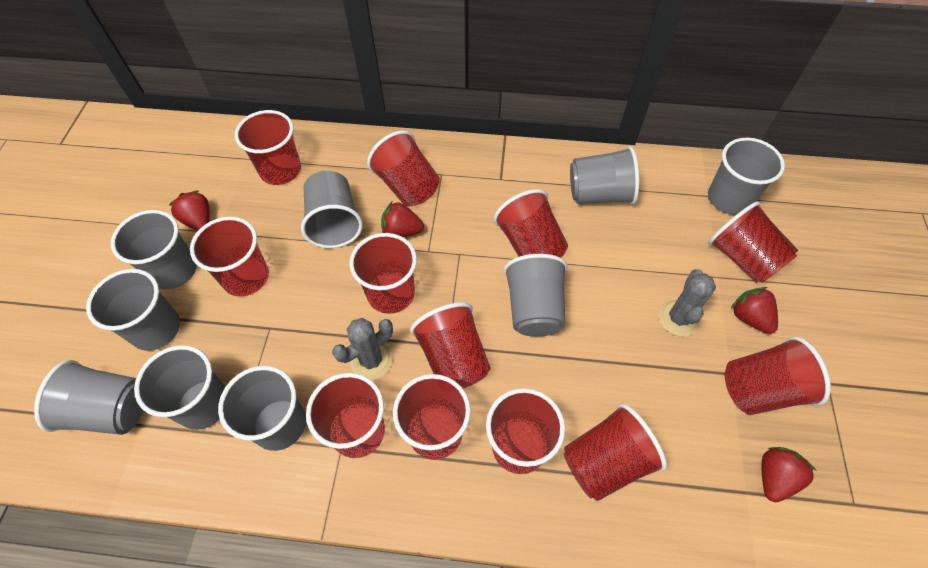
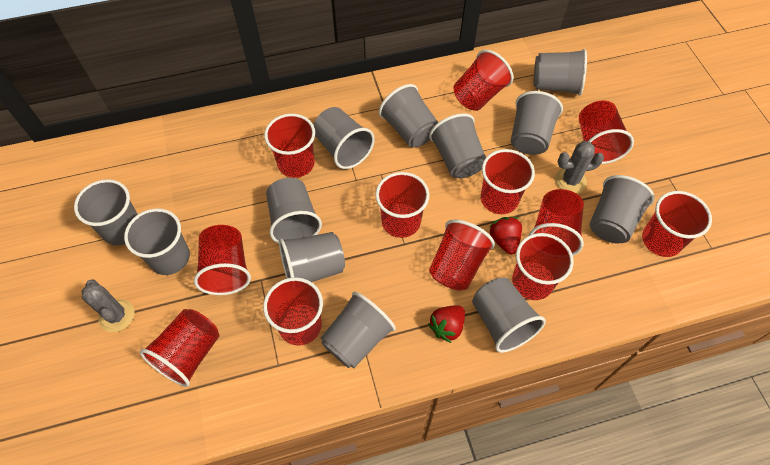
grey cup: [34,360,144,435] [86,269,180,351] [111,210,197,289] [134,345,226,430] [218,366,306,451] [301,171,363,248] [504,254,568,337] [570,146,639,204] [708,138,785,215] = 9 -> [74,179,138,245] [124,208,190,275] [266,178,322,244] [279,232,345,282] [314,107,375,169] [321,292,396,368] [379,84,438,147] [429,113,486,178] [472,278,546,353] [511,91,563,155] [533,49,587,96] [589,175,655,243] = 12
red strawberry: [169,190,210,231] [381,202,424,237] [731,287,778,334] [762,447,816,502] = 4 -> [428,305,465,343] [489,217,522,254] = 2

